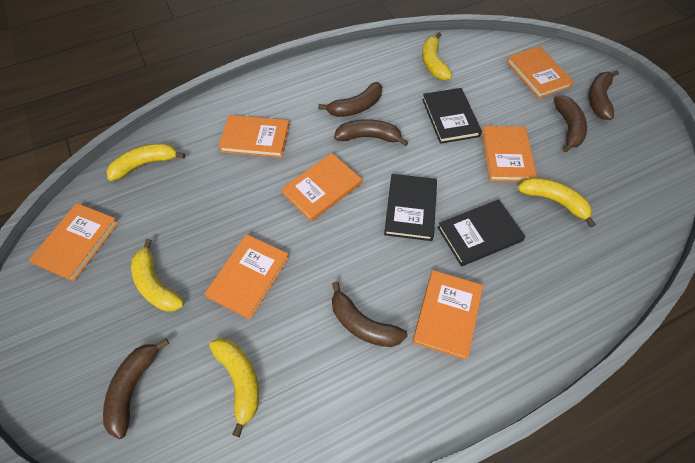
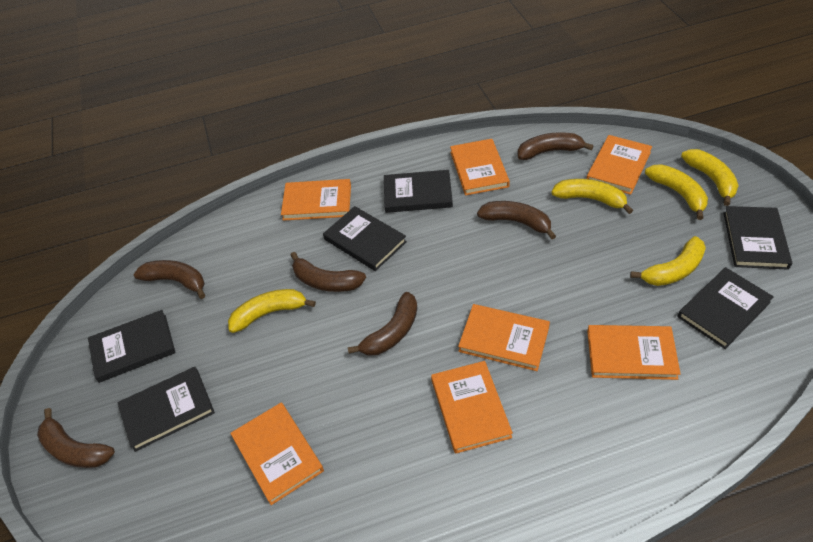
black book: [384,174,437,241] [422,88,482,144] [437,200,526,266] = 3 -> [88,310,176,383] [118,367,215,452] [323,206,407,271] [384,170,453,213] [678,267,774,349] [723,206,792,270] = 6

